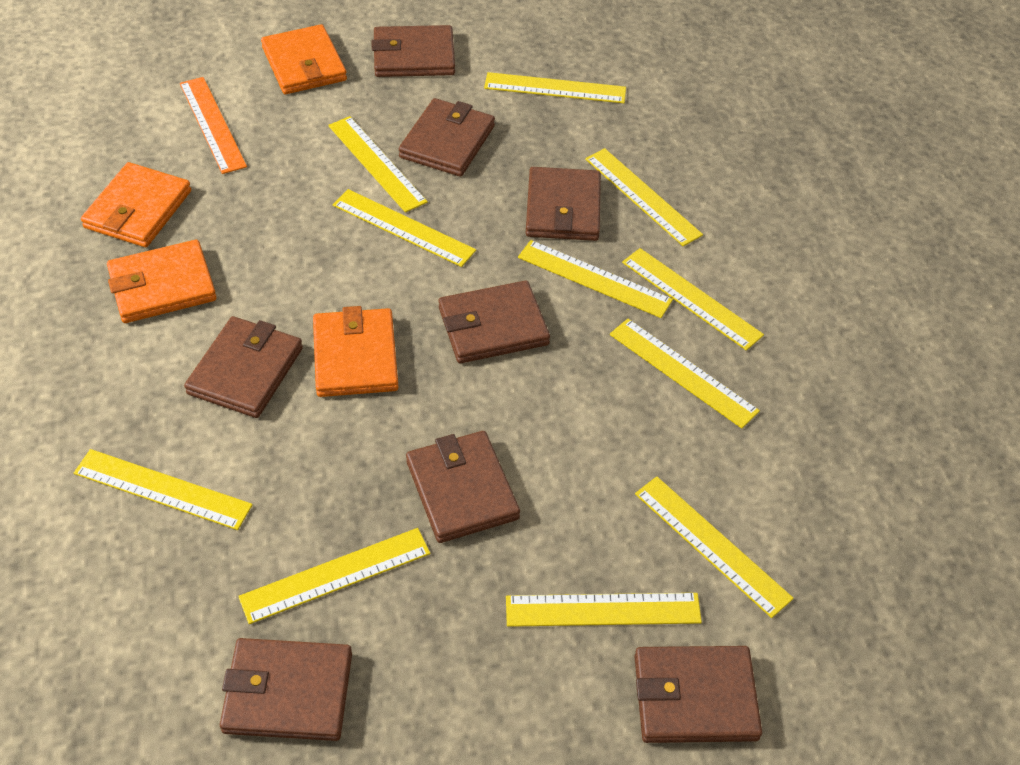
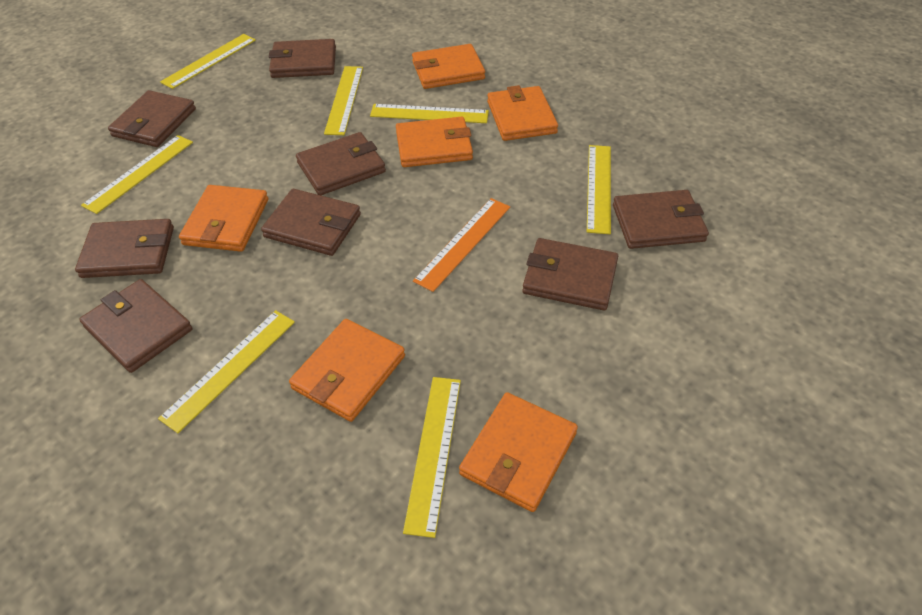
orange wallet: [81,162,191,247] [107,240,216,323] [261,24,347,94] [313,306,398,397] = 4 -> [179,185,268,252] [289,319,405,422] [396,117,473,167] [412,44,485,89] [459,392,578,512] [487,85,558,141] = 6
yellow ruler: [74,449,253,530] [238,528,431,624] [328,116,428,213] [333,189,476,267] [484,72,626,103] [506,593,702,627] [518,240,673,318] [585,148,703,246] [610,319,760,429] [622,248,764,351] [635,476,794,618] = 11 -> [81,135,193,214] [158,310,295,433] [160,34,256,89] [324,66,363,135] [370,104,489,123] [403,377,461,538] [587,145,611,234] = 7

